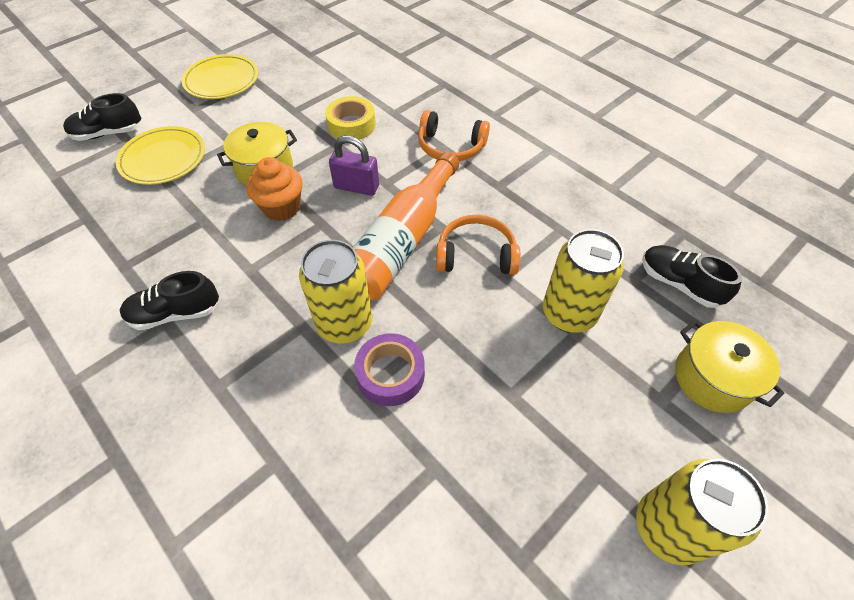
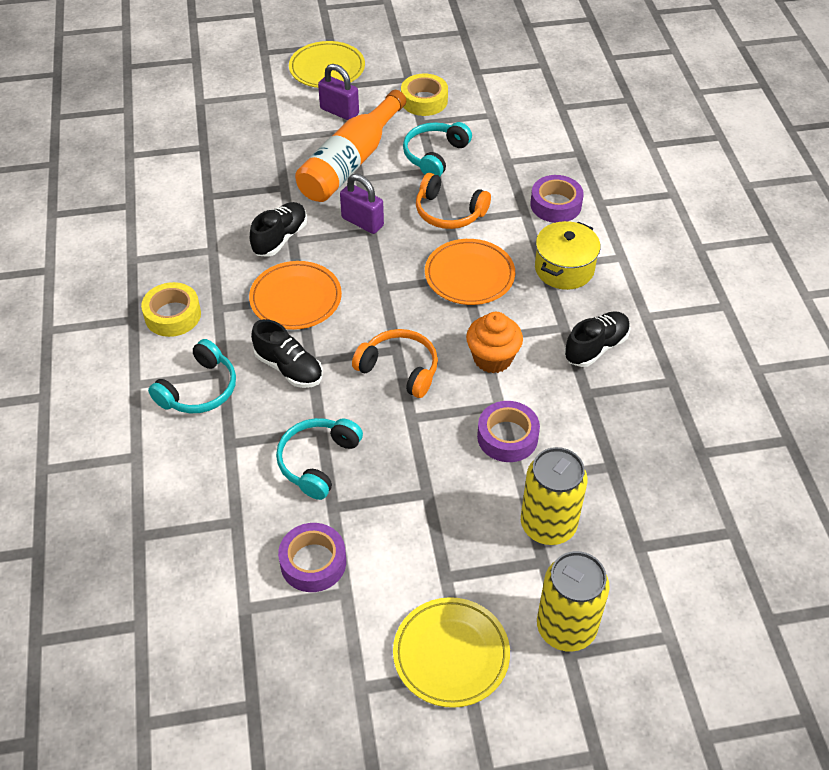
orange plate: none = 0 -> [249,261,342,330] [425,239,515,305] = 2
purple padlock: [329,136,379,196] = 1 -> [318,64,359,120] [340,174,384,234] = 2
purple tape: [354,333,425,406] = 1 -> [278,523,346,592] [477,401,540,462] [530,175,584,223] = 3
turquoise headphones: none = 0 -> [148,339,236,413] [276,418,363,500] [403,122,472,176] = 3
yellow can: [299,240,372,343] [543,229,624,333] [636,459,768,565] = 3 -> [521,447,587,545] [537,551,610,652] = 2
yellow pot: [217,122,297,186] [675,320,785,413] = 2 -> [535,221,601,290] = 1
yellow tape: [325,96,376,140] = 1 -> [141,282,201,337] [401,74,448,116] = 2

